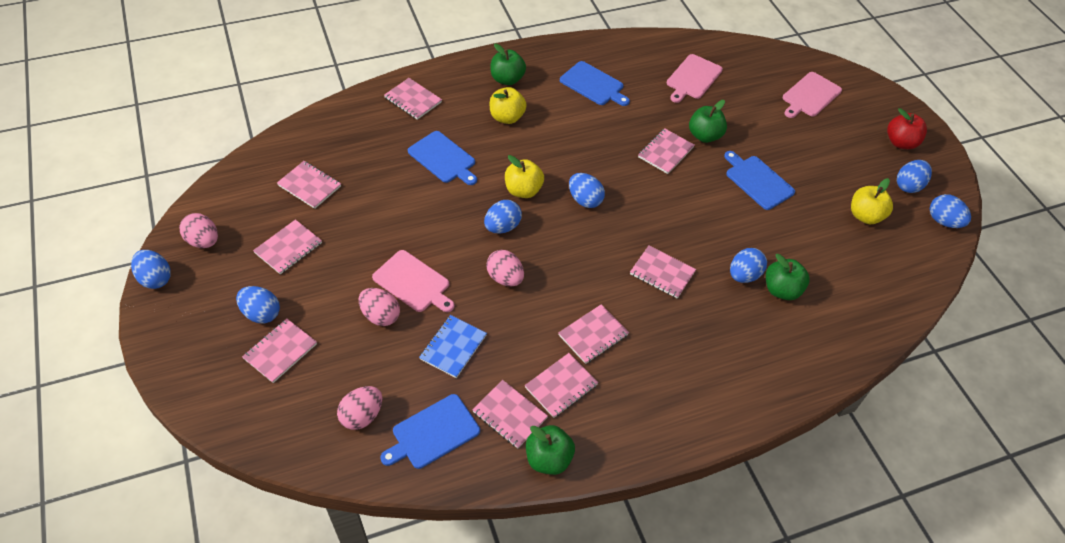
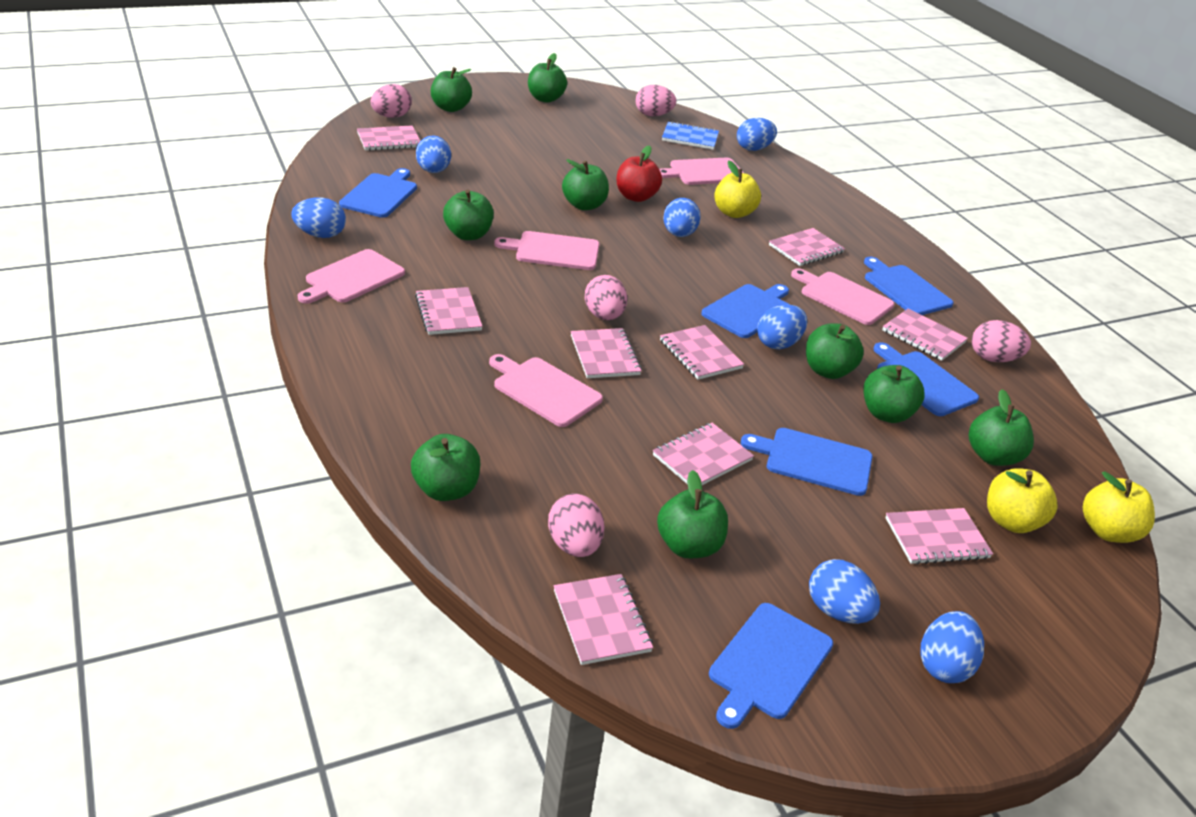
blue cutting board: [380,394,480,469] [408,131,477,185] [560,61,630,106] [724,151,795,210] = 4 -> [339,168,417,218] [701,284,790,338] [709,603,833,729] [741,428,873,496] [864,257,954,315] [873,342,979,416] = 6
green apple: [491,44,526,85] [526,425,575,475] [689,100,727,143] [766,254,810,300] = 4 -> [411,434,481,501] [431,67,472,112] [443,189,494,240] [528,53,567,103] [562,159,609,210] [657,470,728,558] [806,324,864,379] [864,365,925,423] [969,389,1034,466] = 9
pink cutting board: [372,250,454,312] [667,54,723,103] [783,72,842,118] = 3 -> [298,249,405,304] [489,354,603,427] [494,231,599,270] [659,158,744,185] [791,268,894,325] = 5
pink egg: [179,213,218,248] [337,386,382,430] [359,288,400,326] [486,250,524,286] = 4 -> [371,84,412,118] [548,494,605,557] [585,275,627,320] [635,85,676,116] [972,320,1031,362] = 5

